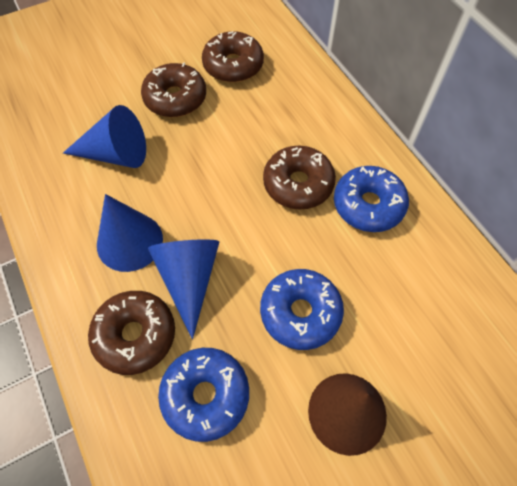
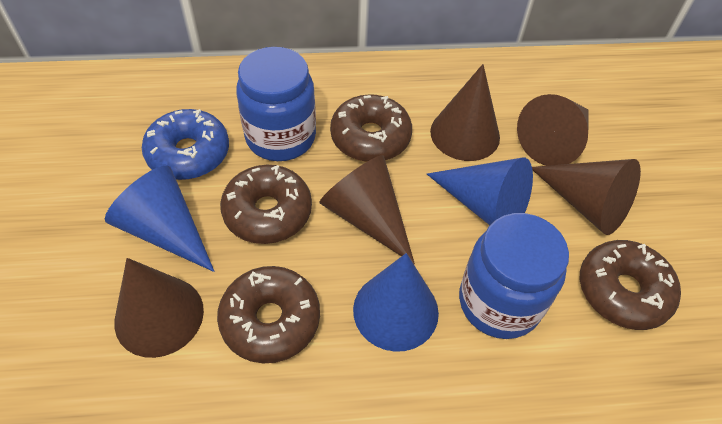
blue donut: [158,348,249,442] [260,269,344,350] [334,166,409,232] = 3 -> [142,109,229,180] = 1
blue jar: none = 0 -> [236,47,316,161] [459,213,569,339] = 2
brown cone: [308,373,387,456] = 1 -> [114,258,204,358] [319,155,415,264] [430,64,500,161] [517,94,589,166] [532,159,641,235] = 5

